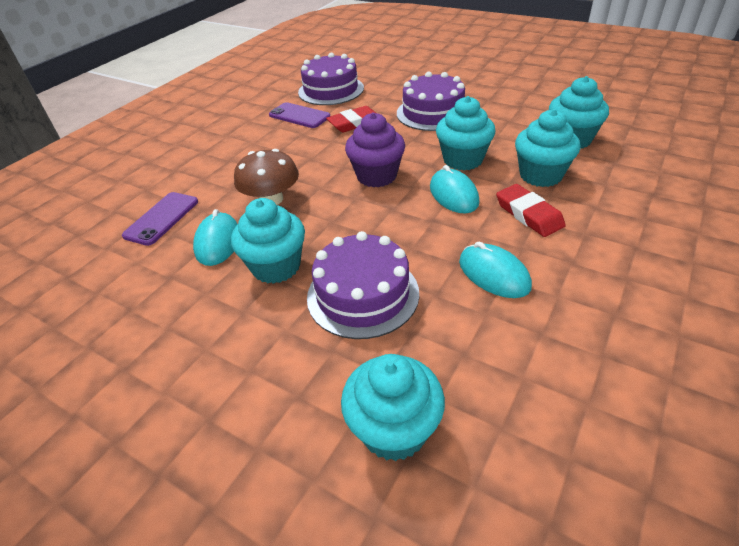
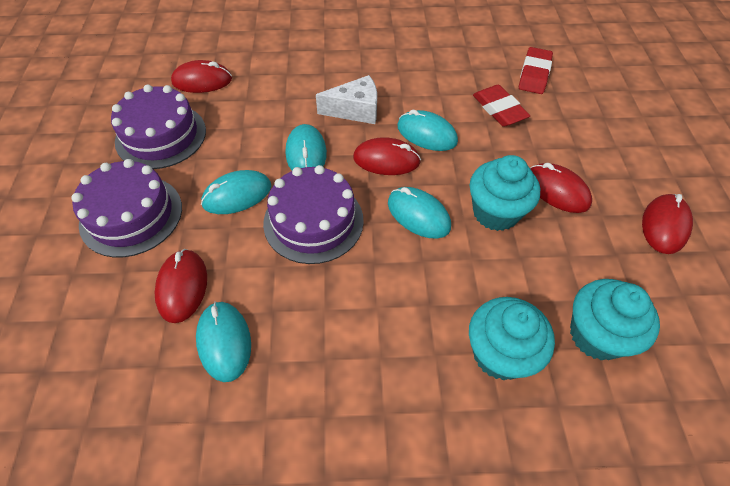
brown mushroom: [234,149,299,205] = 1 -> none = 0
purple cupcake: [345,112,405,187] = 1 -> none = 0
purple phone: [122,192,198,246] [269,102,330,128] = 2 -> none = 0
red mouse: none = 0 -> [155,249,207,323] [171,60,232,93] [353,137,421,175] [530,163,592,213] [642,194,693,254] = 5
turquoise cupcake: [231,198,305,284] [341,354,445,461] [436,96,496,171] [515,109,580,187] [549,76,609,149] = 5 -> [469,297,555,380] [470,155,540,231] [570,279,660,360] = 3
turquoise mouse: [193,209,238,266] [430,165,479,213] [459,242,532,298] = 3 -> [196,301,251,382] [201,170,271,214] [286,124,327,170] [388,187,451,239] [397,110,458,151] = 5
white cheese: none = 0 -> [316,75,377,124] = 1

